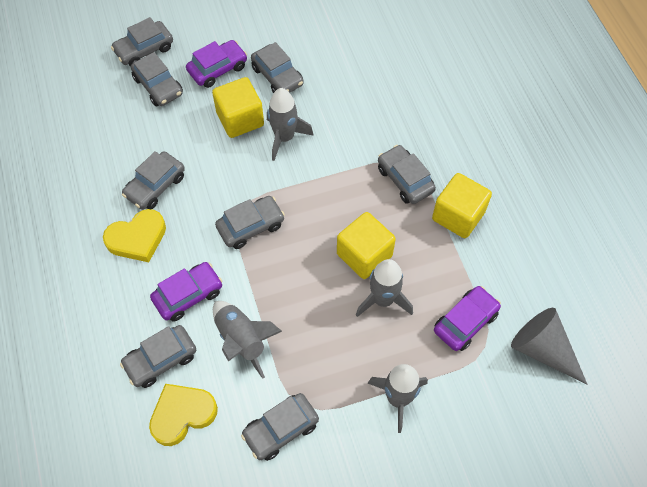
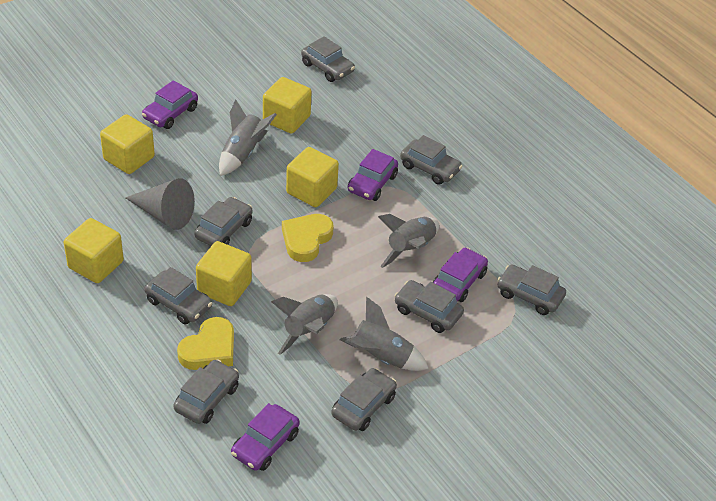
purple car: [150,262,223,321] [186,40,247,88] [434,286,501,351] = 3 -> [142,80,198,129] [231,403,300,471] [348,149,398,201] [433,247,488,302] = 4
yellow cube: [212,77,264,138] [337,212,396,279] [432,173,492,238] = 3 -> [64,218,124,283] [100,114,155,174] [196,241,252,306] [263,77,312,134] [286,147,339,207] = 5

